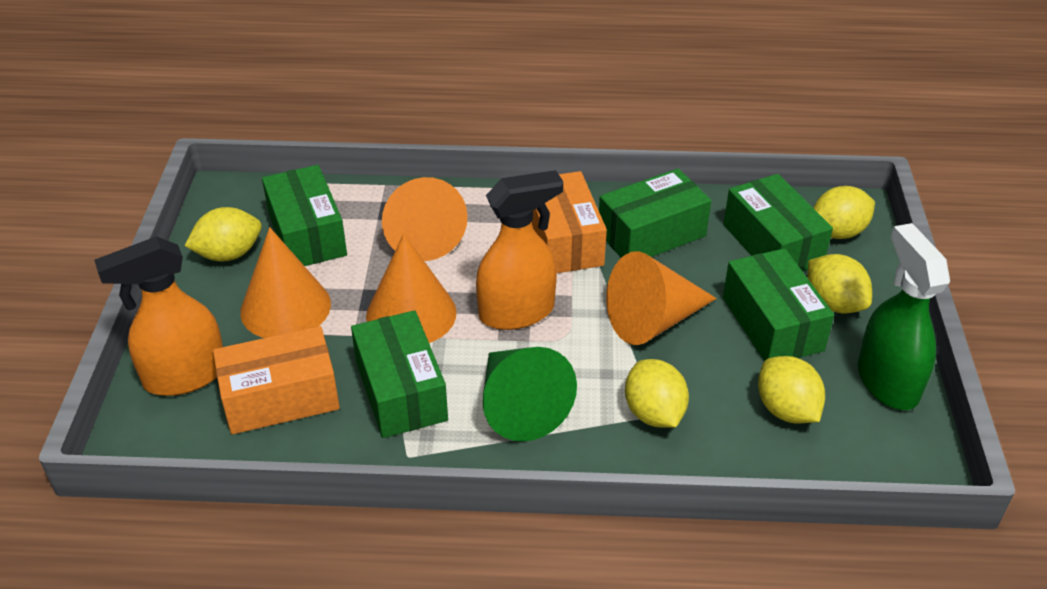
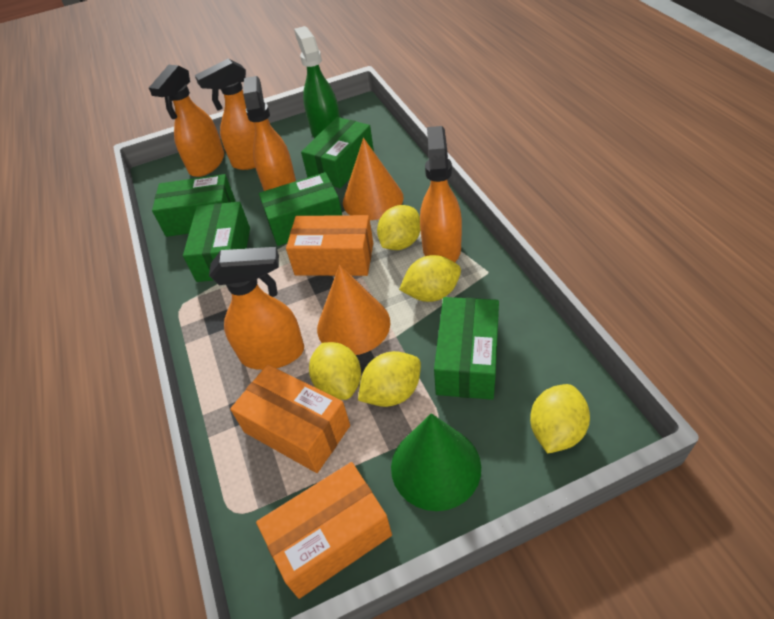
orange box: [213,326,340,434] [532,171,607,273] = 2 -> [230,364,350,473] [256,462,392,599] [286,215,373,276] = 3
orange cone: [240,227,331,338] [366,234,457,343] [382,177,468,261] [606,251,717,345] = 4 -> [317,265,390,355] [343,138,404,220] = 2
orange spray bottle: [94,236,223,396] [476,170,563,330] = 2 -> [149,65,224,177] [195,58,270,170] [209,247,304,370] [243,76,296,191] [420,126,462,262] = 5

